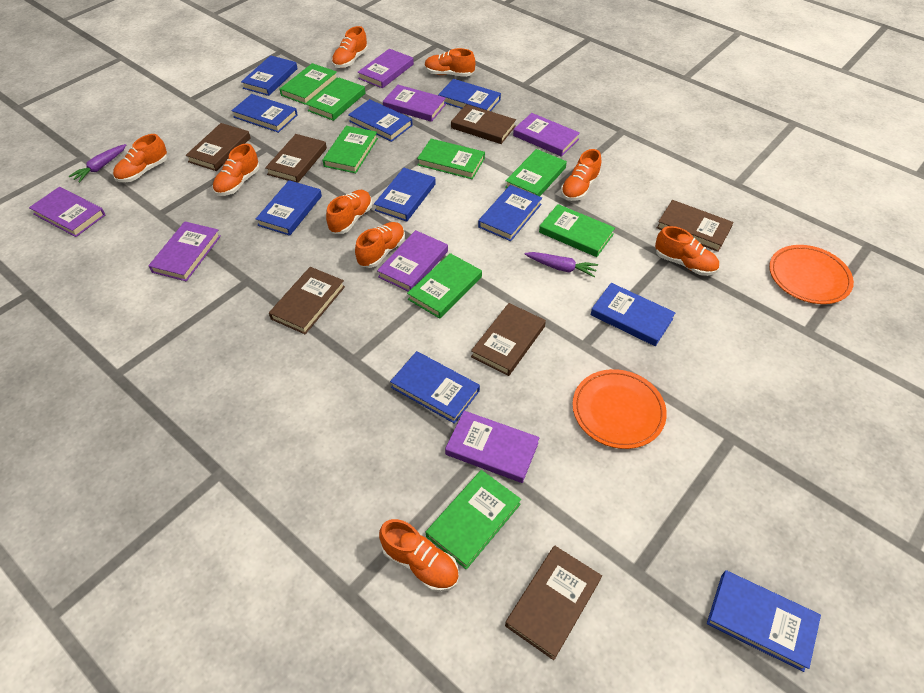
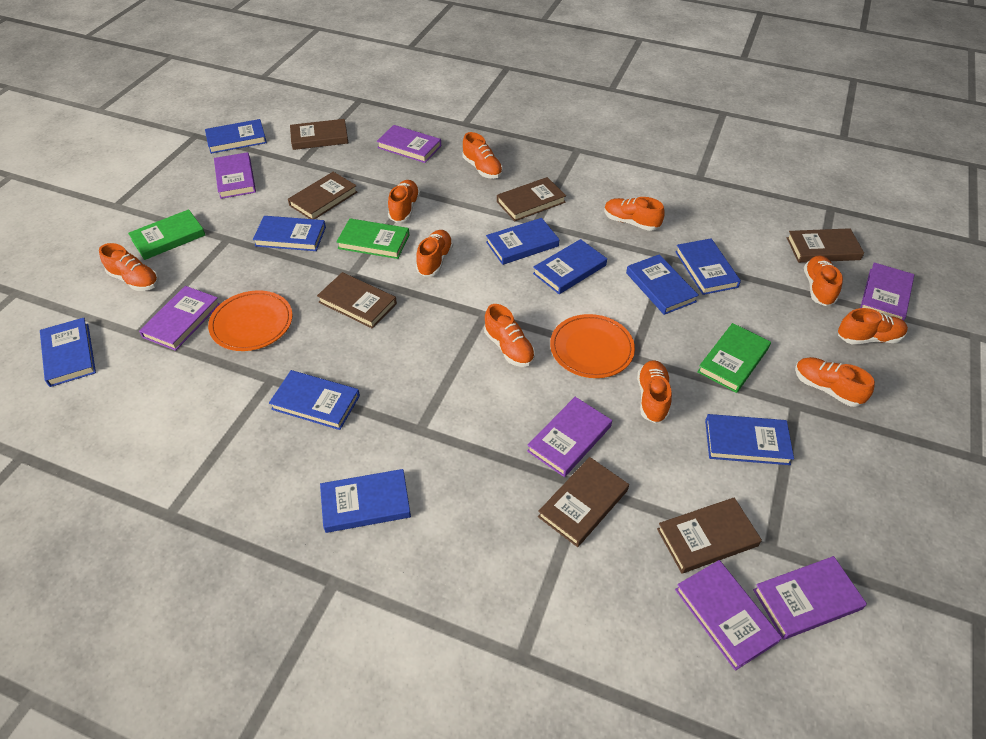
green book: [280,63,338,105] [306,78,365,121] [323,126,378,173] [407,253,482,319] [417,139,485,179] [426,470,521,569] [505,149,567,196] [539,204,615,257] = 8 -> [128,209,205,260] [336,219,409,259] [697,323,771,393] = 3
orange shoe: [113,134,168,182] [213,143,260,196] [326,190,372,234] [332,26,368,68] [355,222,405,268] [379,519,459,592] [425,48,475,77] [561,149,601,201] [655,226,719,276] = 9 -> [99,243,159,291] [388,180,420,223] [416,230,453,277] [462,132,503,179] [484,304,535,367] [604,197,665,231] [637,360,672,423] [795,357,875,407] [804,256,843,306] [838,308,908,344] = 10
purple carrot: [69,144,126,182] [524,252,598,277] = 2 -> none = 0

